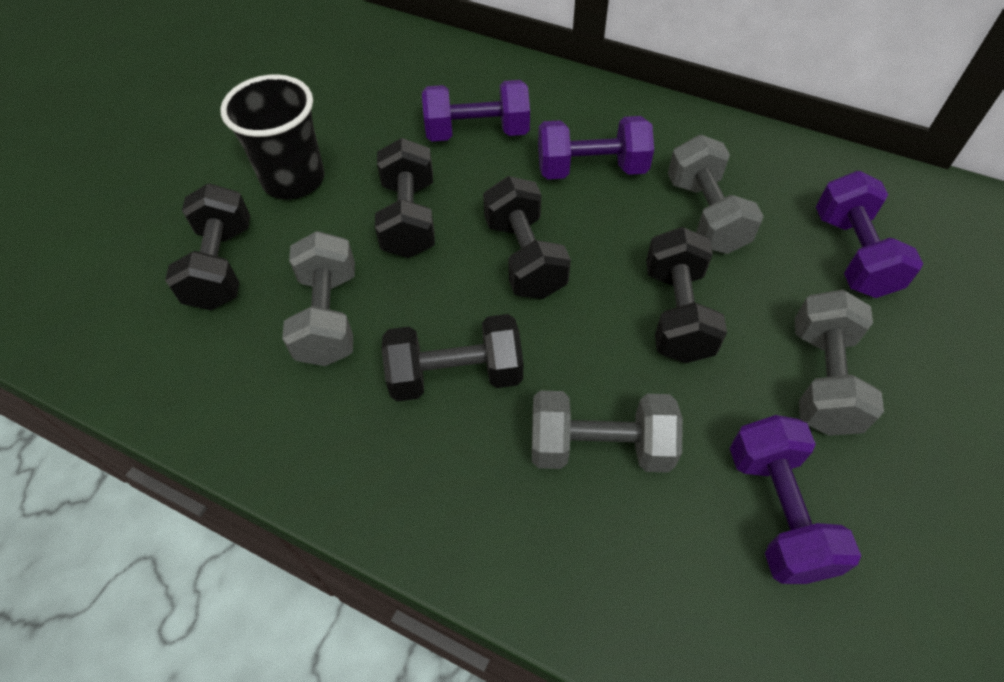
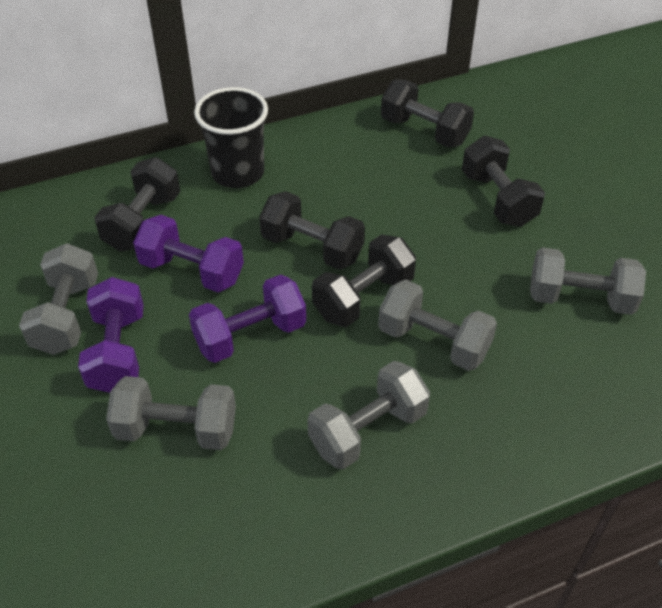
grey dumbbell: [282,231,355,366] [532,390,683,473] [668,135,764,254] [795,290,884,436] = 4 -> [19,243,98,355] [106,376,236,450] [307,361,430,469] [378,280,497,371] [530,247,646,315] = 5
purple dumbbell: [422,80,530,141] [538,116,654,179] [730,415,861,584] [816,171,923,298] = 4 -> [78,277,144,393] [133,215,244,292] [189,274,306,363] = 3

